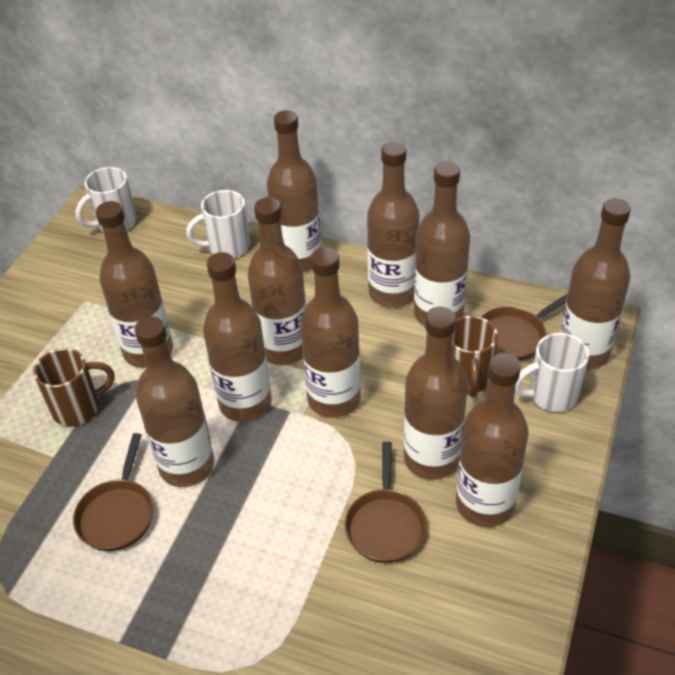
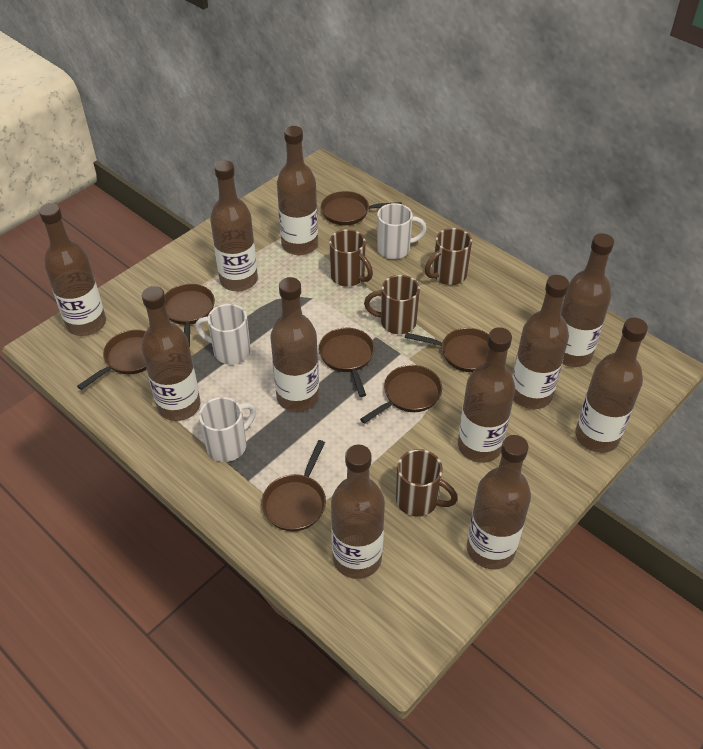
brown mug: [33,348,115,426] [452,316,498,397] = 2 -> [329,229,373,287] [364,275,420,334] [396,449,458,517] [425,228,472,285] = 4
brown pan: [73,433,154,551] [345,441,427,563] [481,293,568,361] = 3 -> [77,330,147,390] [165,284,215,347] [261,440,326,531] [319,328,375,397] [321,191,402,225] [360,365,442,424] [405,328,489,372] = 7

